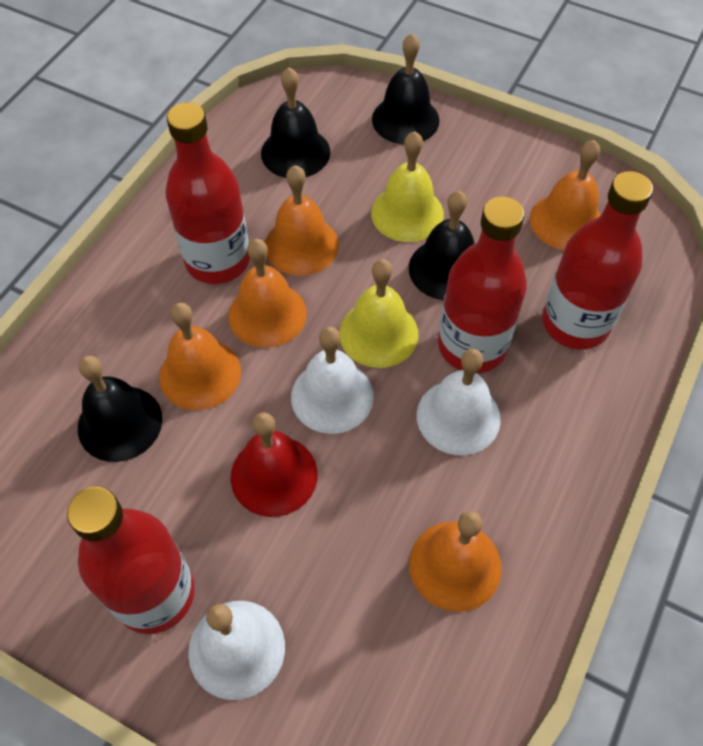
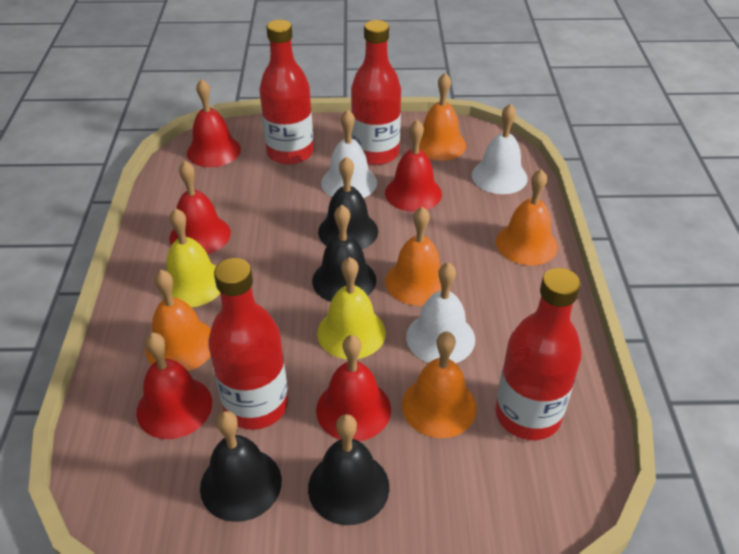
red bell: [231,412,318,517] = 1 -> [137,333,212,439] [170,161,231,255] [187,79,241,167] [316,335,391,441] [385,120,442,212] = 5

